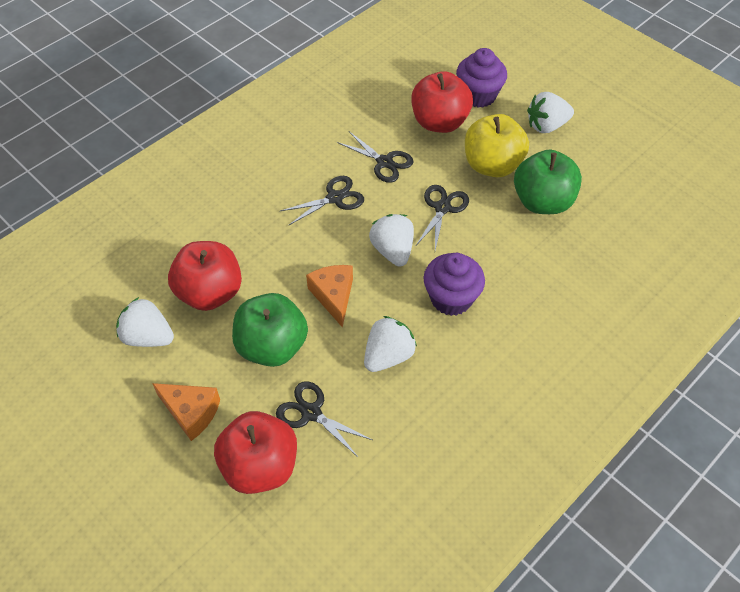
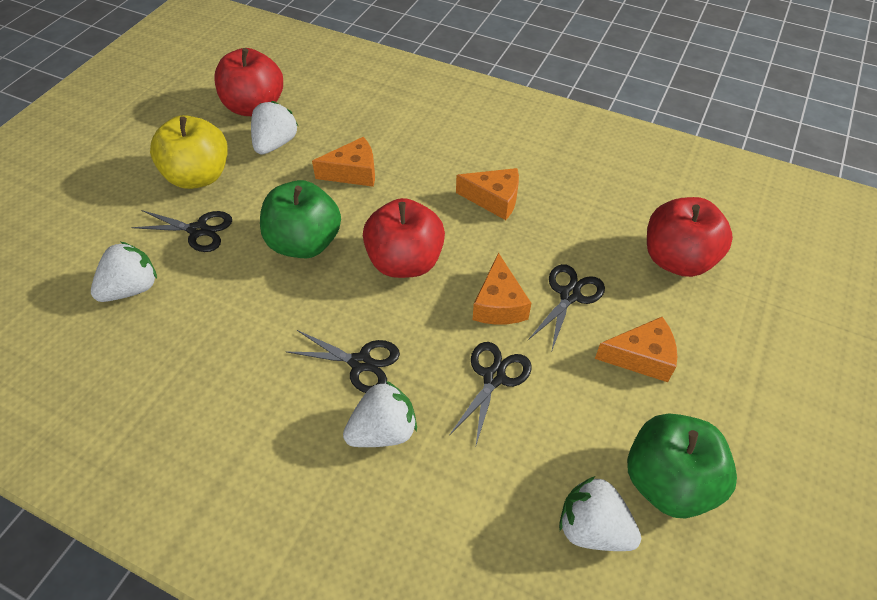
orange cheese: [152,383,220,441] [306,265,353,328] = 2 -> [312,137,375,187] [456,168,519,220] [473,253,531,325] [595,317,677,382] = 4
purple cupcake: [424,253,485,316] [456,48,507,108] = 2 -> none = 0

